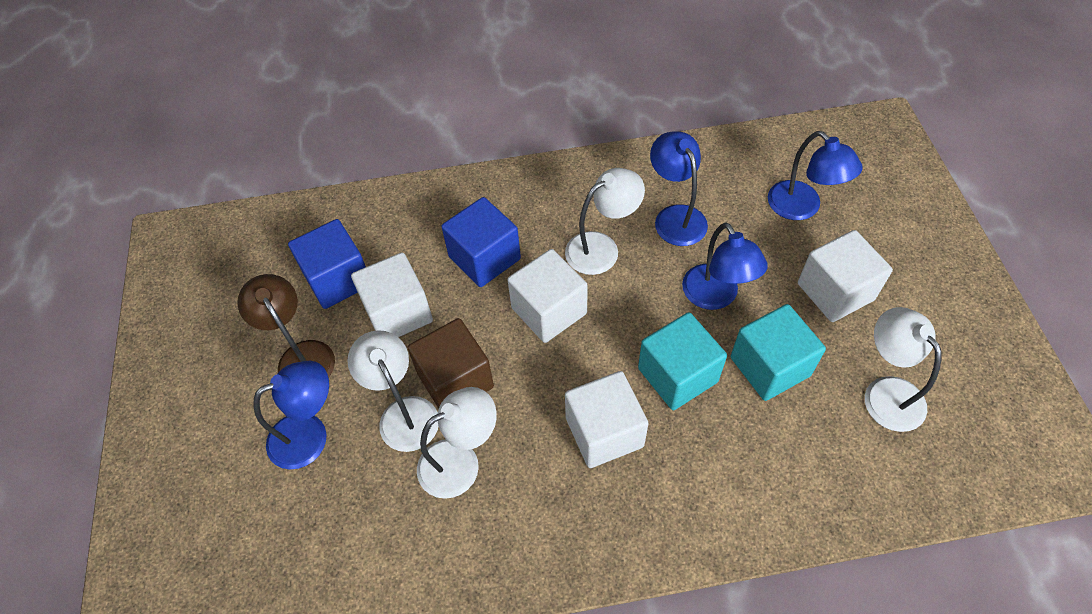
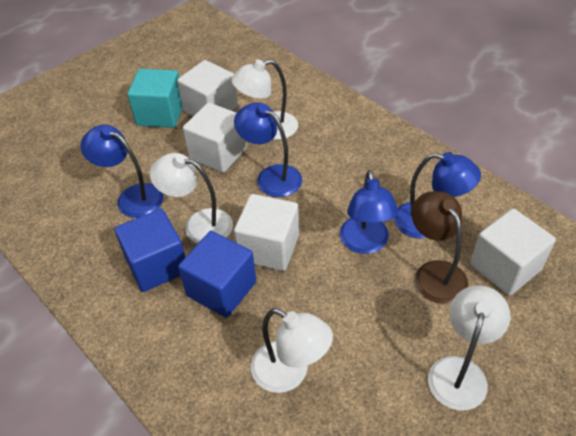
brown cube: [407,318,494,409] = 1 -> none = 0
turquoise cube: [638,312,727,410] [730,304,826,401] = 2 -> [127,69,182,128] = 1

